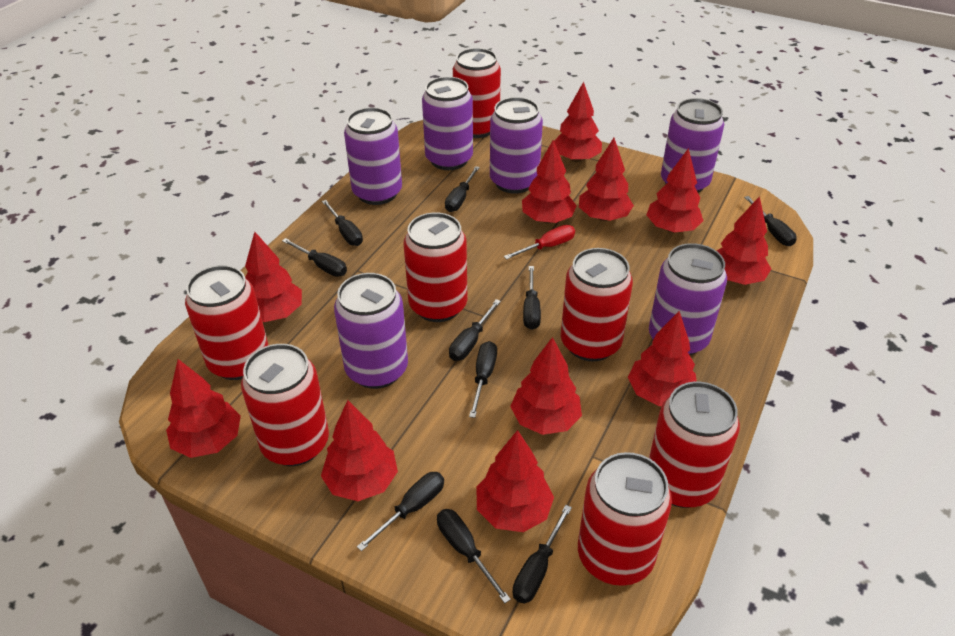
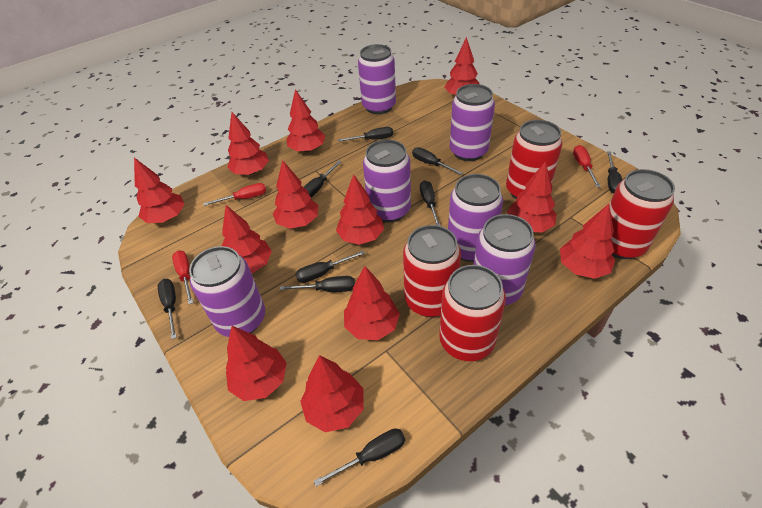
black screwdriver: [282,238,347,277] [322,200,363,246] [357,472,444,551] [437,509,511,604] [445,166,480,212] [449,299,501,361] [469,341,497,418] [513,505,572,603] [523,266,541,330] [744,196,797,246] = 10 -> [158,279,177,339] [280,276,355,292] [296,251,365,283] [304,161,342,197] [314,428,405,487] [338,127,393,142] [412,147,463,175] [420,180,441,226] [607,151,622,194] = 9
red can: [185,265,268,380] [241,344,329,466] [404,213,467,322] [453,48,501,138] [561,248,633,361] [578,452,672,586] [649,382,740,508] = 7 -> [403,225,461,317] [439,265,506,361] [506,120,563,199] [609,169,675,259] = 4
red screwdriver: [504,225,575,260] = 1 -> [172,250,193,304] [203,183,266,206] [573,145,601,187] = 3
red tree: [166,359,241,458] [245,232,302,322] [321,400,398,501] [476,430,554,532] [510,337,582,435] [522,140,577,223] [554,81,602,162] [579,138,634,221] [628,311,697,406] [646,148,703,233] [717,196,771,285] = 11 -> [134,158,185,223] [222,205,272,273] [226,326,287,401] [227,112,269,175] [273,160,318,229] [286,89,325,152] [300,355,364,432] [336,174,384,245] [344,266,400,340] [445,37,479,95] [507,161,556,233] [560,204,615,279] = 12

